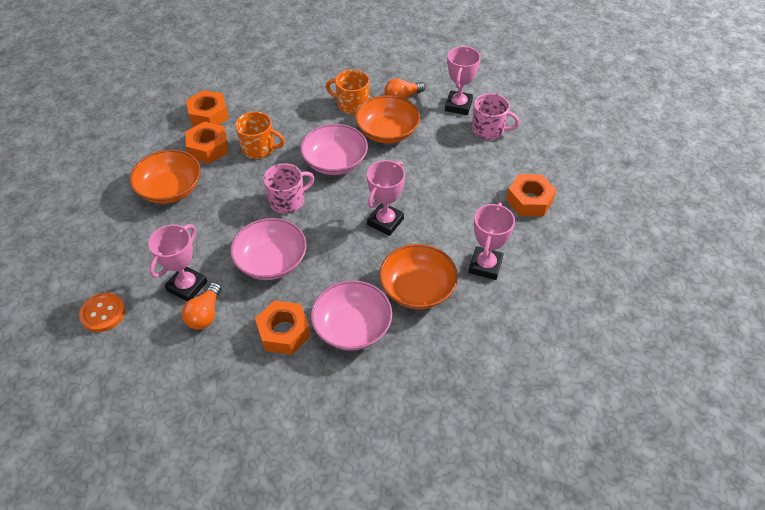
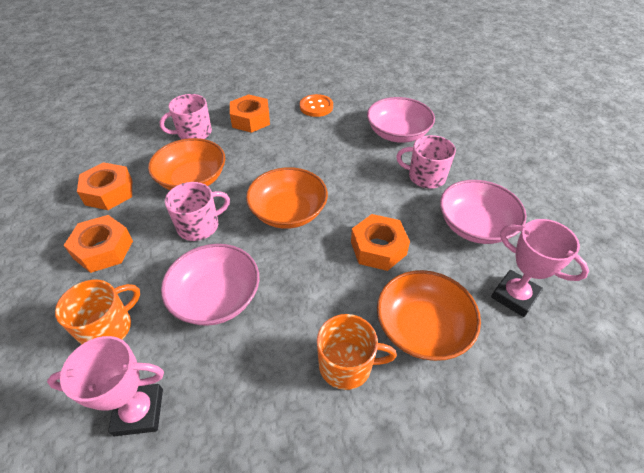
orange light bulb: [182,282,222,330] [384,78,425,99] = 2 -> none = 0
pink mug: [263,163,314,214] [472,93,520,140] = 2 -> [160,94,212,139] [165,182,230,241] [396,135,456,189] = 3
pink trophy: [148,224,207,301] [367,160,405,236] [445,46,481,115] [469,202,515,280] = 4 -> [47,336,164,436] [491,219,589,317] = 2

